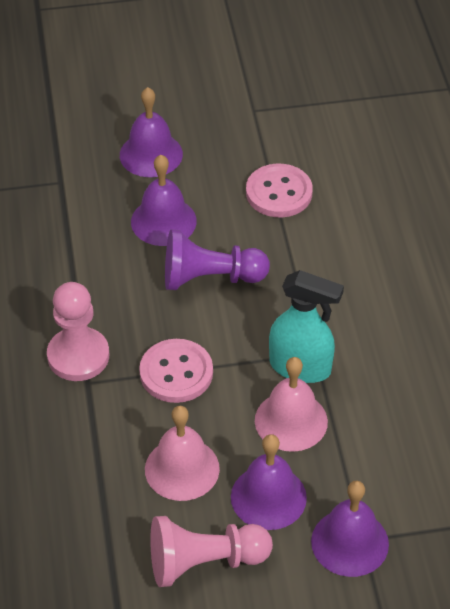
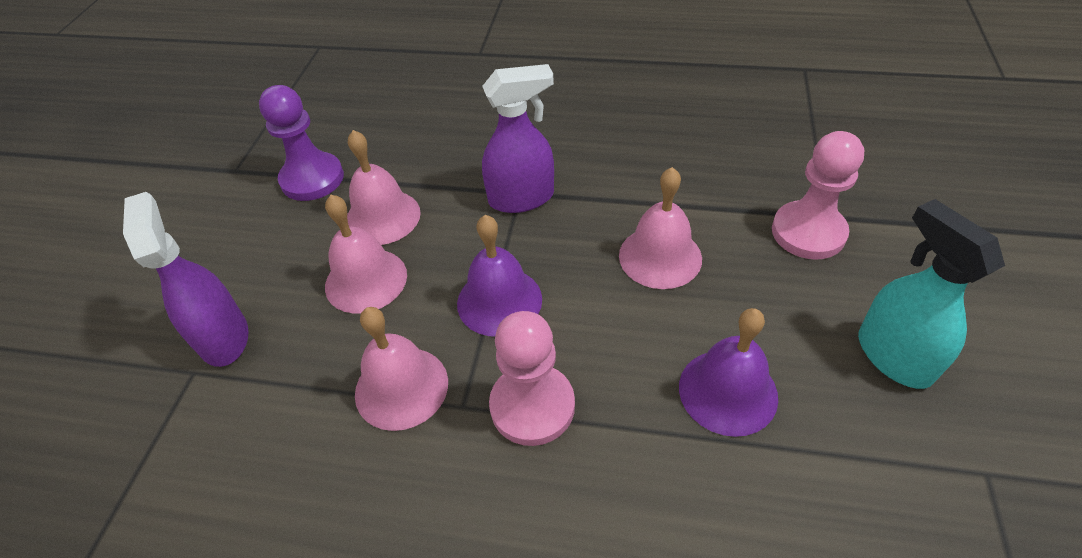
pink bell: [145,406,220,501] [255,357,328,452] = 2 -> [325,195,407,313] [347,130,421,245] [355,307,448,431] [619,167,702,289] = 4
pink button: [139,339,213,403] [246,163,313,217] = 2 -> none = 0
purple bell: [120,87,183,177] [131,155,197,246] [231,434,307,530] [311,480,389,577] = 4 -> [457,215,542,337] [679,308,778,437] = 2
purple spray bottle: none = 0 -> [123,192,249,367] [482,64,554,213] = 2

